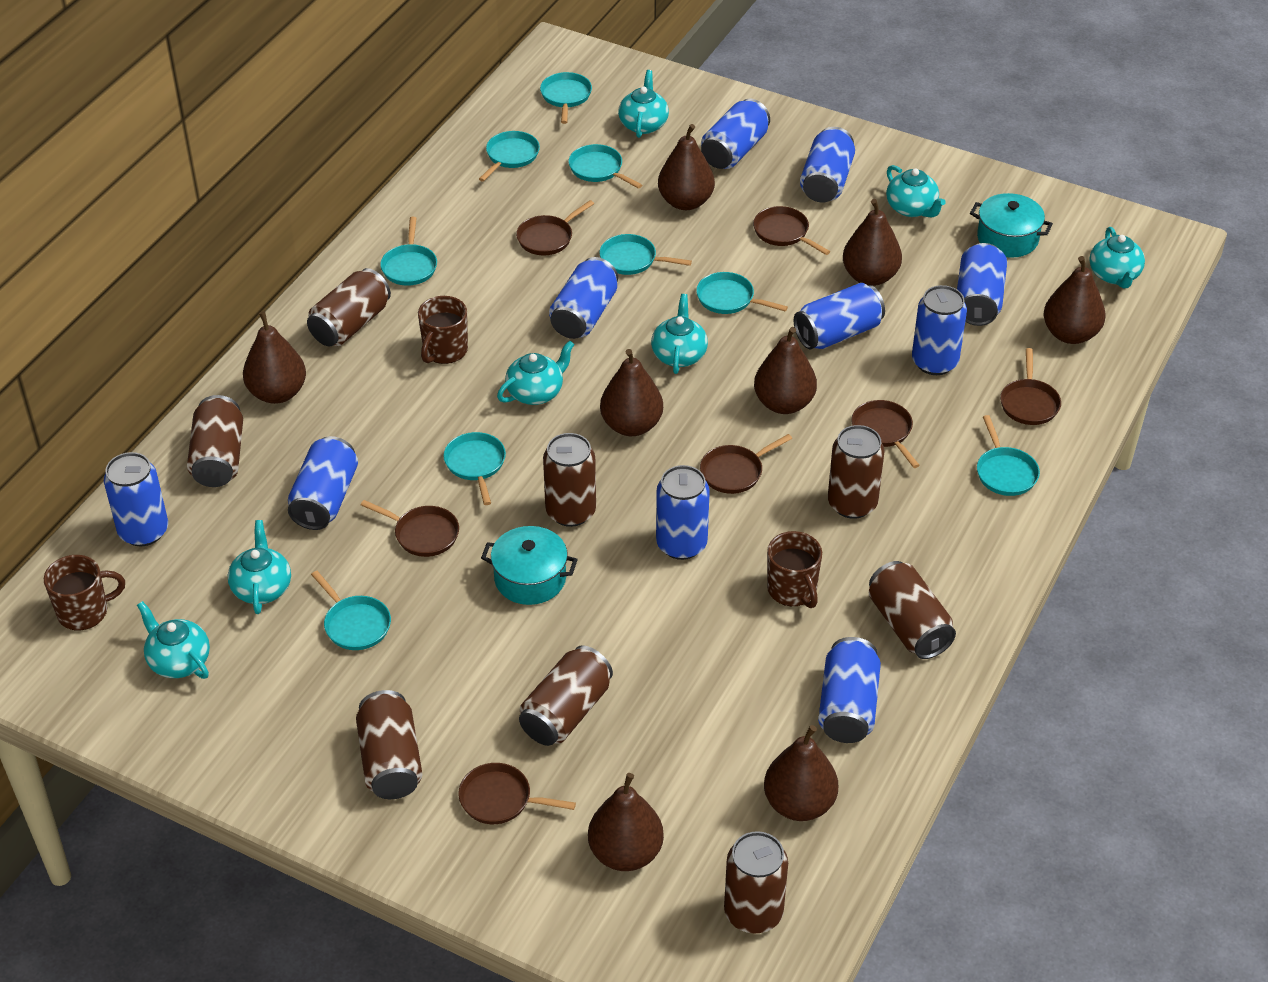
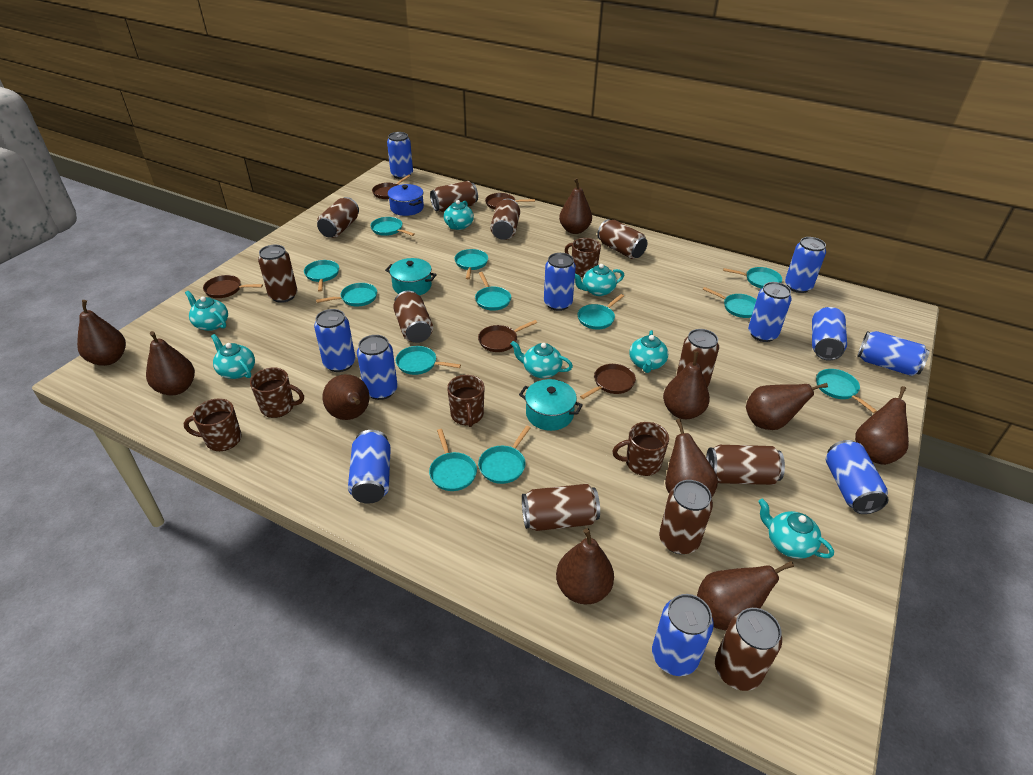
blue can: [104,452,168,546] [288,436,358,530] [549,257,618,339] [656,465,710,560] [701,98,770,169] [794,283,885,349] [800,127,855,203] [818,637,881,743] [912,285,967,375] [957,243,1007,326] = 10 -> [314,309,356,372] [348,430,391,504] [357,335,398,400] [387,132,413,179] [544,253,576,311] [652,594,714,676] [748,282,792,342] [785,237,826,293] [812,307,847,360] [826,440,889,514] [857,331,929,376] = 11
blue pot: none = 0 -> [388,184,424,216] = 1
brown can: [187,395,243,487] [307,268,391,346] [356,690,422,799] [519,645,613,746] [543,433,596,527] [724,831,788,933] [828,425,885,519] [869,561,956,659] = 8 -> [258,245,297,303] [317,197,359,238] [393,291,433,343] [430,181,478,212] [490,198,520,240] [522,484,600,531] [597,219,647,259] [659,480,713,554] [677,329,719,387] [706,445,785,485] [715,608,782,691] = 11
brown mug: [44,555,125,631] [418,296,468,364] [767,531,822,608] = 3 -> [183,398,242,451] [250,367,304,418] [447,375,484,427] [565,238,601,277] [613,422,669,476] = 5
brown pan: [361,500,459,557] [458,763,576,824] [516,200,594,255] [700,434,792,494] [753,206,830,255] [851,400,920,468] [1000,348,1061,425] = 7 -> [203,275,263,298] [372,174,411,199] [478,320,537,352] [485,193,535,209] [580,364,636,399] = 5
brown pear: [243,311,306,404] [588,773,664,871] [600,349,663,436] [658,124,715,210] [754,327,817,414] [764,725,838,821] [843,199,902,286] [1044,256,1105,344] = 8 -> [77,300,126,366] [146,331,195,395] [323,374,369,420] [556,528,614,604] [559,178,592,234] [663,351,710,419] [665,419,718,498] [697,561,794,631] [746,383,828,430] [855,386,909,465] = 10
turquoise pan: [311,571,391,650] [380,217,437,286] [443,432,506,505] [479,131,540,182] [540,72,592,124] [568,144,642,189] [599,234,692,275] [696,272,788,314] [977,415,1040,496] = 9 -> [304,260,339,292] [316,283,377,306] [371,217,415,236] [396,346,461,375] [429,429,477,491] [455,249,488,279] [475,272,511,311] [478,425,531,484] [578,294,624,329] [703,287,757,318] [723,267,782,289] [816,369,877,413] = 12

